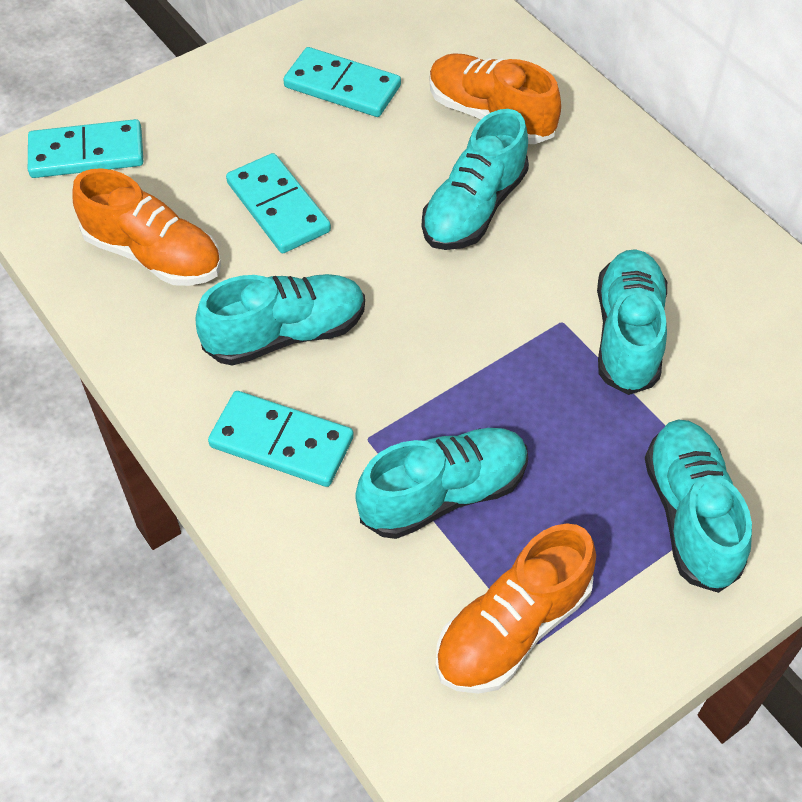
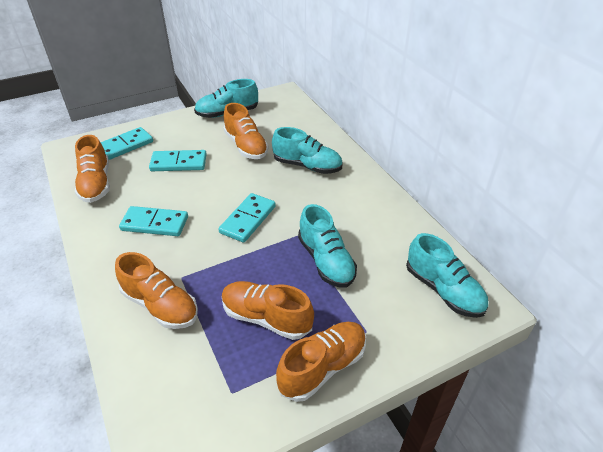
orange shoe: [72,168,221,286] [430,53,561,144] [436,523,596,694] = 3 -> [75,135,110,203] [115,252,198,329] [222,281,314,340] [224,103,269,159] [276,322,366,402] = 5
turquoise shoe: [195,274,365,366] [355,428,528,539] [422,109,529,250] [597,249,667,395] [645,419,752,593] = 5 -> [194,79,258,118] [272,127,342,174] [298,204,357,287] [406,233,488,318] = 4

